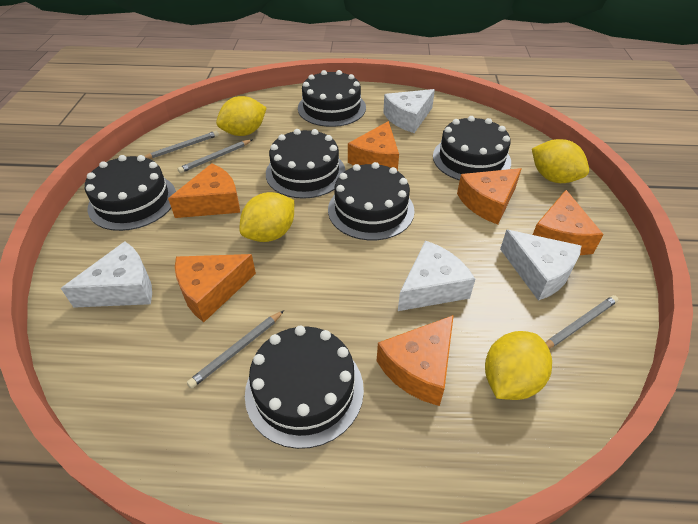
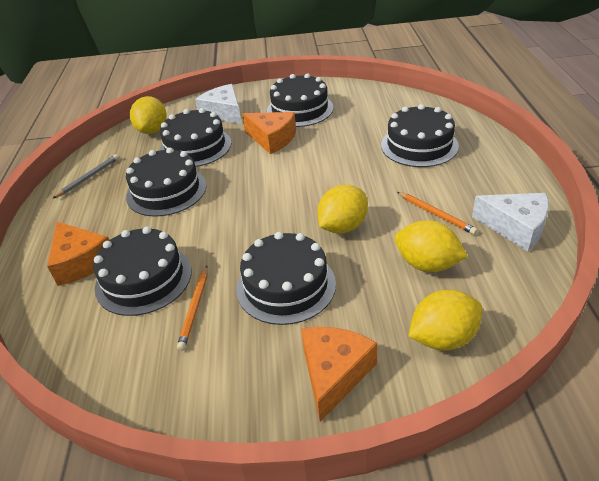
grey pencil: [144,131,219,159] [177,140,252,173] [187,310,284,389] [546,295,618,349] = 4 -> [52,154,119,199] = 1
orange cheese: [168,163,240,218] [175,254,256,322] [348,121,399,171] [377,315,454,406] [457,168,522,224] [533,190,604,255] = 6 -> [47,222,109,286] [242,112,296,154] [301,327,378,422] = 3
orange pencil: none = 0 -> [177,266,208,351] [397,192,478,235] = 2
white cheese: [61,241,152,308] [383,89,435,133] [398,240,475,311] [500,230,581,301] = 4 -> [195,84,242,124] [472,193,549,252] = 2

